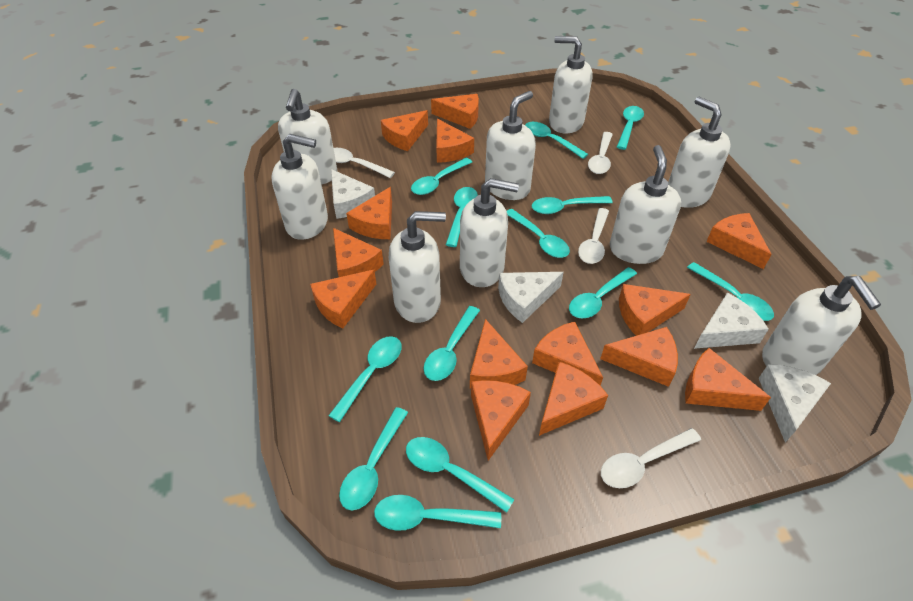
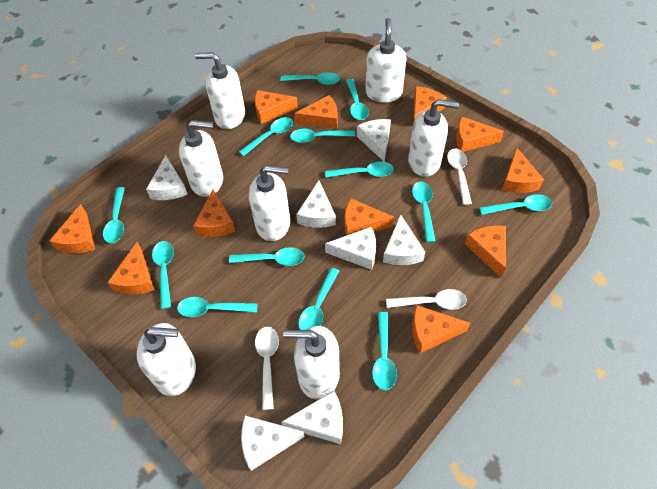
orange cheese: [310,270,376,328] [333,228,384,277] [346,187,392,239] [381,110,428,151] [431,94,479,129] [436,119,474,163] [470,319,528,388] [471,380,531,461] [532,321,603,386] [539,362,608,436] [600,327,678,387] [619,284,691,336] [685,348,771,411] [706,213,772,269] = 14 -> [49,204,95,253] [107,242,154,294] [193,189,235,237] [255,90,298,124] [294,95,338,129] [345,198,394,236] [412,305,470,353] [413,86,447,123] [456,117,504,152] [465,225,506,278] [502,148,544,193] = 11
white cheese: [331,169,375,219] [498,272,564,323] [694,293,769,349] [759,364,831,443] = 4 -> [146,155,188,200] [241,416,305,471] [281,391,343,444] [296,181,336,228] [325,227,376,270] [357,119,391,162] [383,214,425,265] = 7
white soap dispenser: [271,134,328,240] [278,89,337,185] [389,211,446,323] [460,178,519,287] [485,91,536,200] [549,36,593,133] [610,145,681,264] [668,97,731,208] [762,276,881,375] = 9 -> [136,323,196,396] [179,120,223,197] [195,52,245,129] [249,165,290,241] [283,326,340,400] [365,18,406,102] [408,99,459,177] = 7
white spoon: [334,148,395,178] [578,208,609,264] [588,132,613,174] [601,428,701,488] = 4 -> [255,327,279,410] [386,289,467,310] [447,149,472,205] = 3

